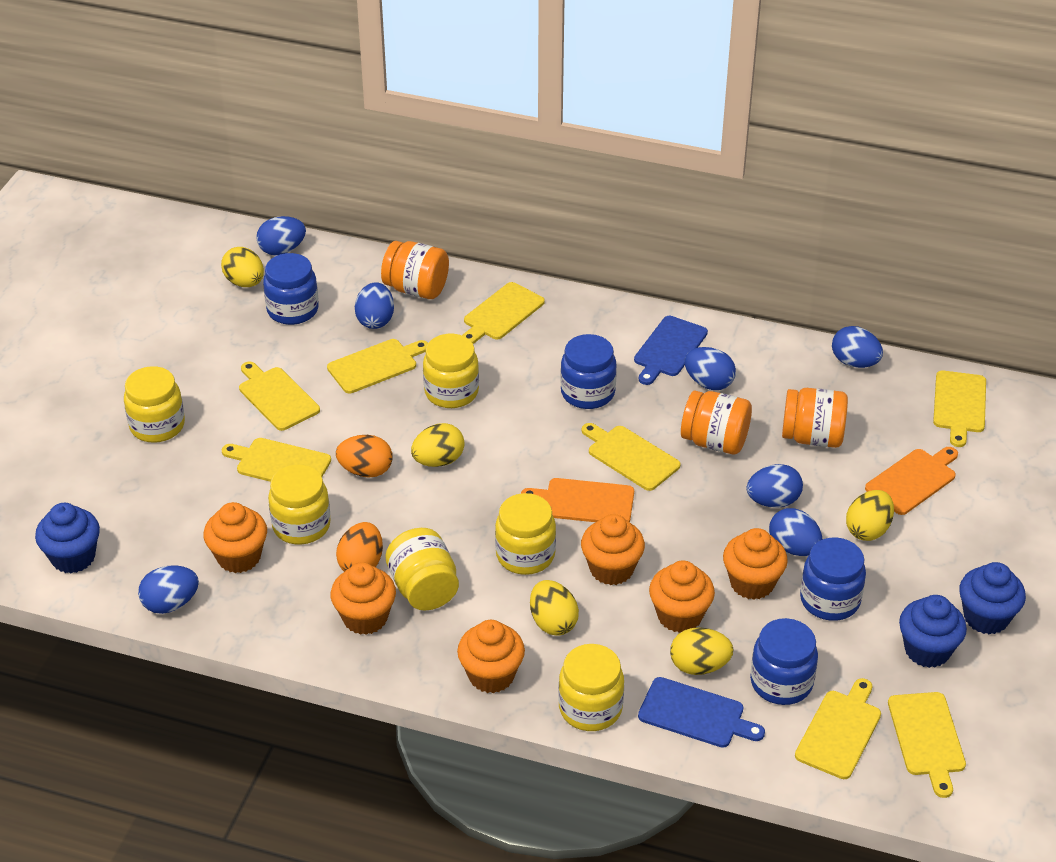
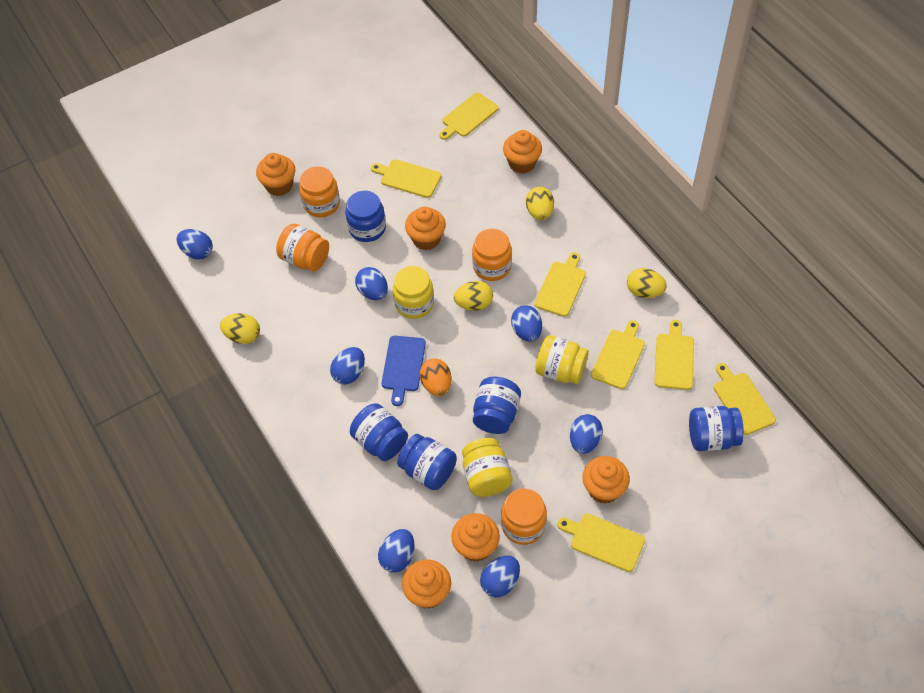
blue cupcake: [35,503,100,573] [899,595,967,668] [959,562,1026,635] = 3 -> none = 0
blue cutting board: [634,316,708,385] [638,677,765,748] = 2 -> [382,336,426,406] = 1
blue jar: [263,253,319,325] [560,334,617,409] [750,618,818,705] [800,537,866,621] = 4 -> [346,191,386,242] [350,403,408,461] [397,434,457,490] [473,377,521,434] [689,406,744,451] = 5
orange cutting board: [521,478,634,522] [865,447,958,515] = 2 -> none = 0
orange egg: [336,435,393,478] [336,522,383,572] = 2 -> [420,358,452,396] = 1
orange jar: [381,241,449,299] [681,390,752,454] [782,388,848,448] = 3 -> [276,224,329,271] [299,166,340,217] [472,229,512,281] [501,488,547,545] = 4
yellow cutting board: [222,438,331,482] [239,362,320,431] [327,339,428,393] [462,282,545,344] [582,423,681,491] [795,678,881,779] [888,692,966,798] [933,371,986,447] = 8 -> [371,159,442,198] [439,93,499,140] [535,252,586,317] [557,513,645,572] [591,320,645,389] [654,320,694,390] [714,363,776,435] = 7
yellow egg: [221,247,264,287] [411,423,465,467] [530,580,579,636] [670,627,734,675] [846,490,894,541] = 5 -> [220,314,260,344] [454,281,493,311] [526,187,554,220] [627,268,667,298] = 4
yellow jar: [124,366,185,443] [268,464,331,545] [385,528,459,610] [423,334,479,408] [495,493,556,575] [558,644,624,731] = 6 -> [393,266,434,319] [462,438,512,497] [535,335,589,384] = 3

